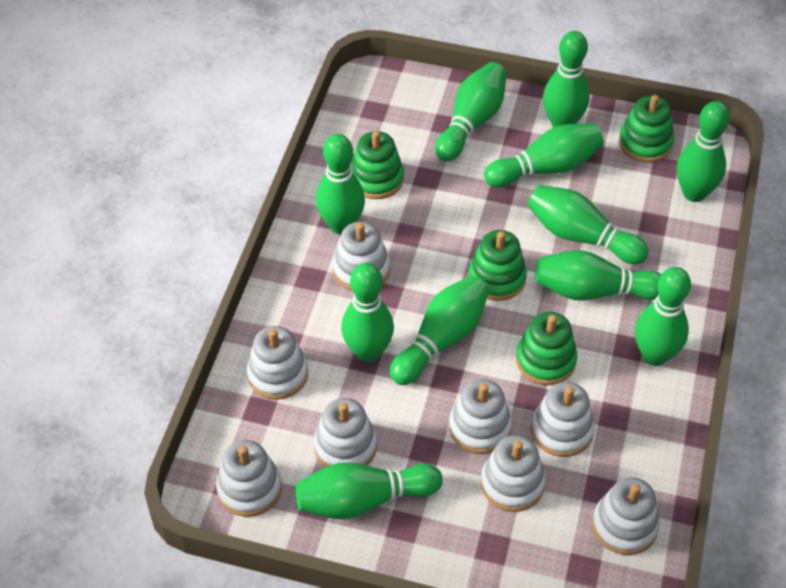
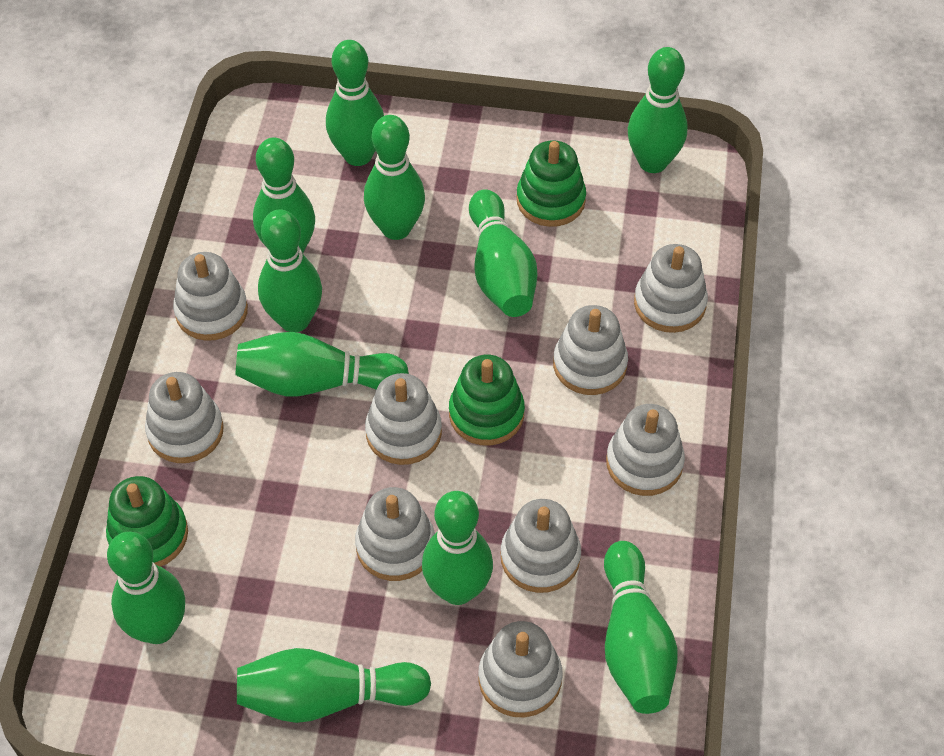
green stacking toy: [351,131,404,199] [468,230,527,301] [516,312,577,385] [619,95,674,163] = 4 -> [106,476,188,567] [449,355,525,446] [517,140,586,227] = 3
white stacking toy: [216,440,282,517] [247,326,308,400] [314,398,377,467] [332,222,390,291] [449,379,512,454] [480,435,546,512] [531,382,595,457] [592,477,660,555] = 8 -> [145,372,224,463] [173,252,248,341] [355,487,435,581] [365,373,442,465] [478,621,562,718] [501,499,581,593] [553,305,628,395] [606,404,685,496] [634,244,708,333] = 9

